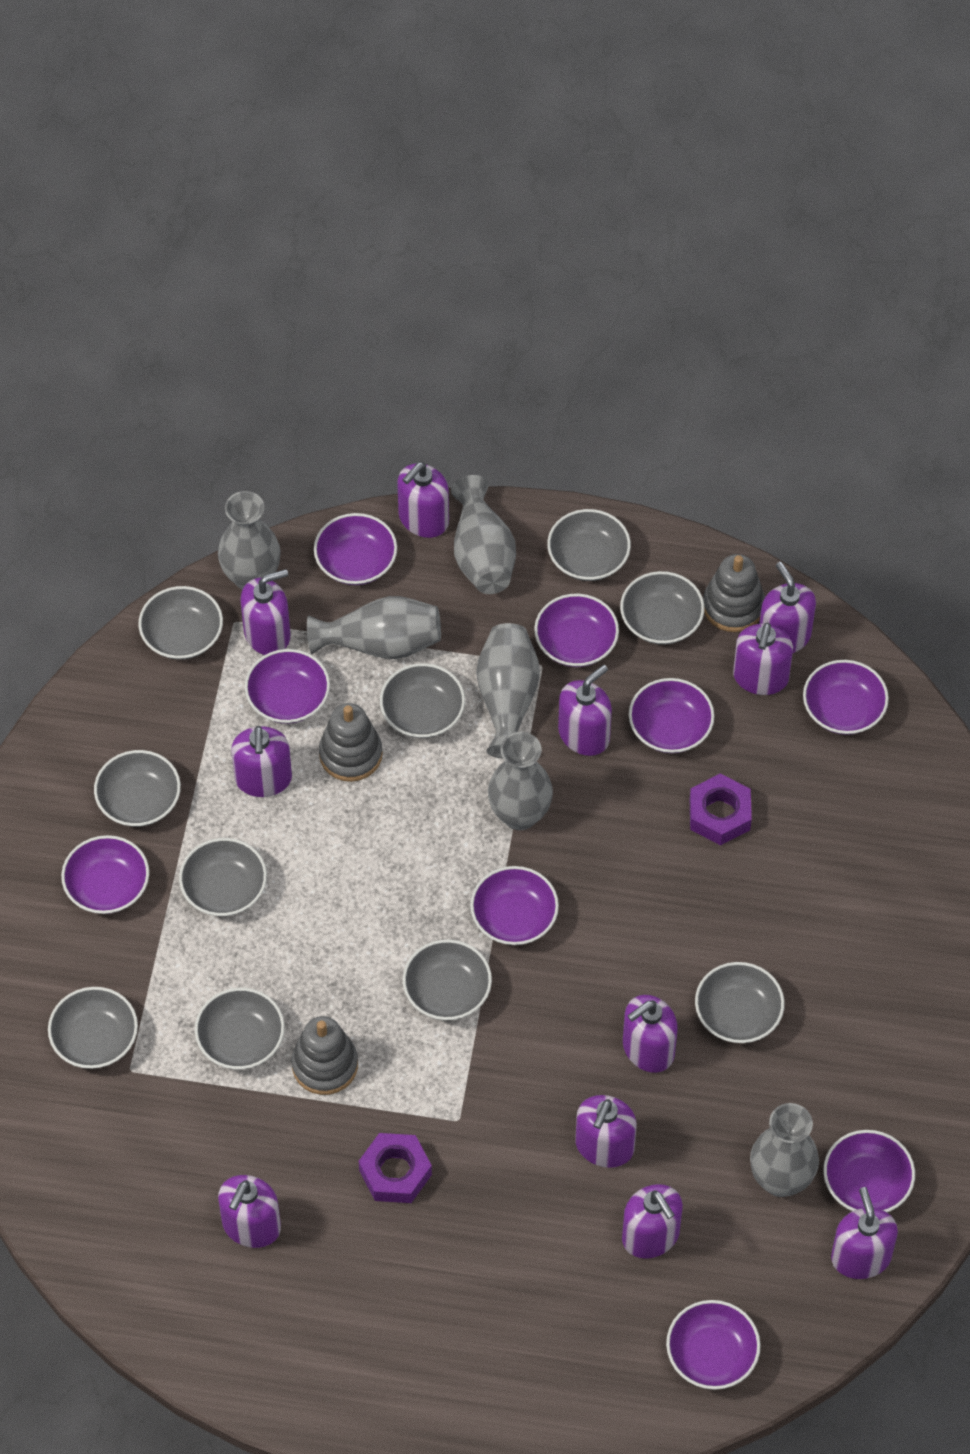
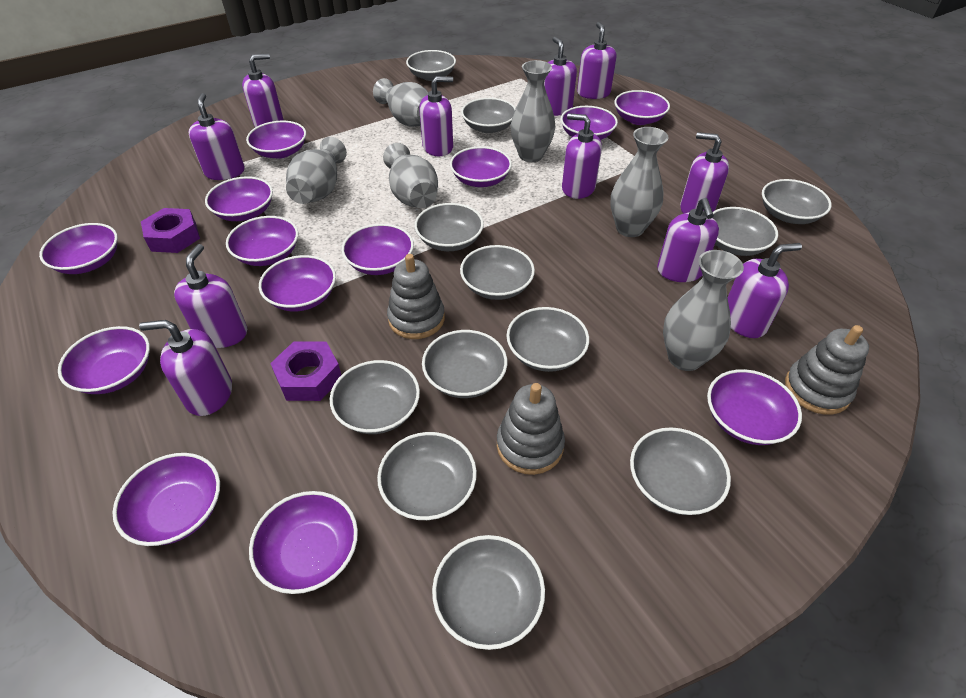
grey bowl: [48,987,138,1069] [94,750,181,827] [138,586,223,660] [179,838,267,916] [195,988,285,1069] [380,663,465,738] [403,939,492,1020] [547,509,631,581] [620,571,705,645] [695,962,785,1043] = 10 -> [330,360,420,434] [377,432,477,520] [406,50,456,81] [414,203,484,251] [422,330,507,398] [432,535,545,650] [460,245,535,300] [461,98,516,133] [507,307,589,372] [630,427,731,515] [713,207,778,256] [762,179,831,224] = 12
purple bowl: [61,835,149,914] [245,649,330,724] [314,513,397,585] [470,866,559,945] [534,593,619,667] [629,678,715,753] [666,1300,761,1390] [803,660,889,735] [823,1130,915,1212] = 9 -> [39,223,118,274] [58,326,150,394] [112,453,220,546] [205,176,273,221] [226,216,299,266] [246,121,306,159] [249,491,358,594] [259,255,336,311] [342,224,414,275] [450,146,512,187] [561,106,618,140] [614,90,670,125] [707,369,802,445] = 13

